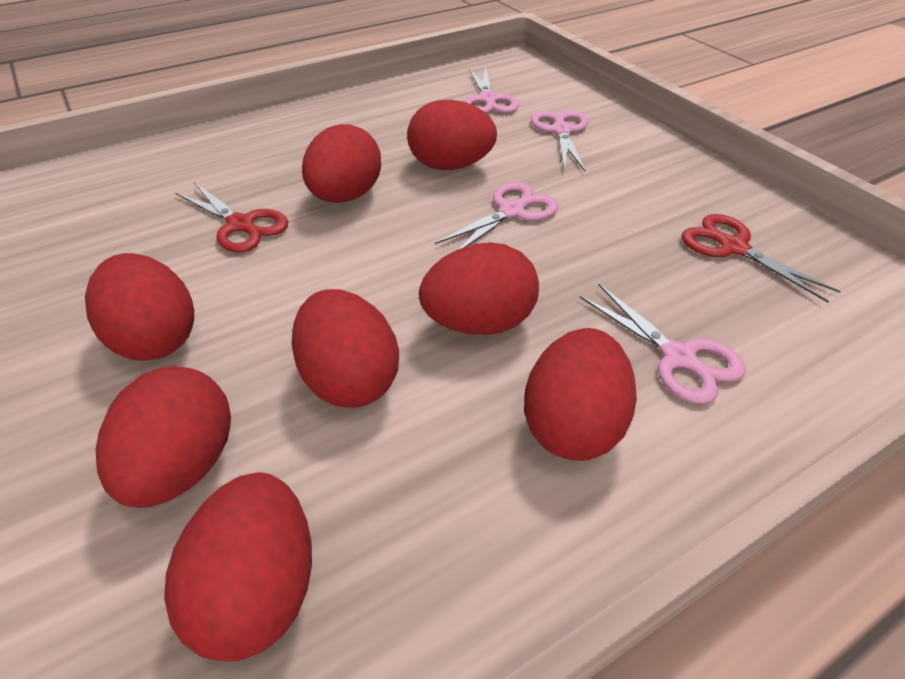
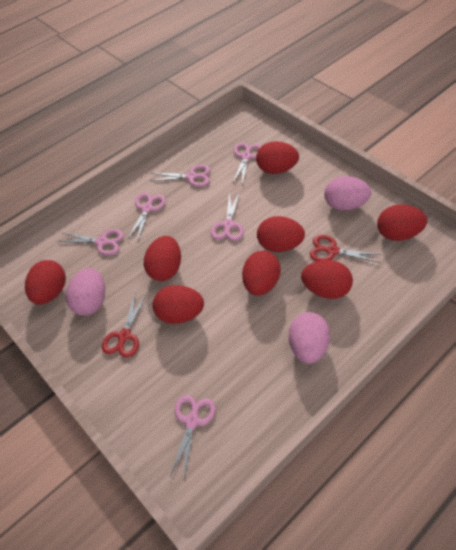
pink egg: none = 0 -> [66,268,105,316] [289,312,330,364] [324,176,371,210] = 3
pink scissors: [435,182,559,249] [465,66,519,113] [531,110,588,171] [580,284,746,404] = 4 -> [58,229,124,255] [127,193,166,242] [151,165,211,187] [170,395,216,478] [211,192,244,241] [232,142,261,186] = 6

